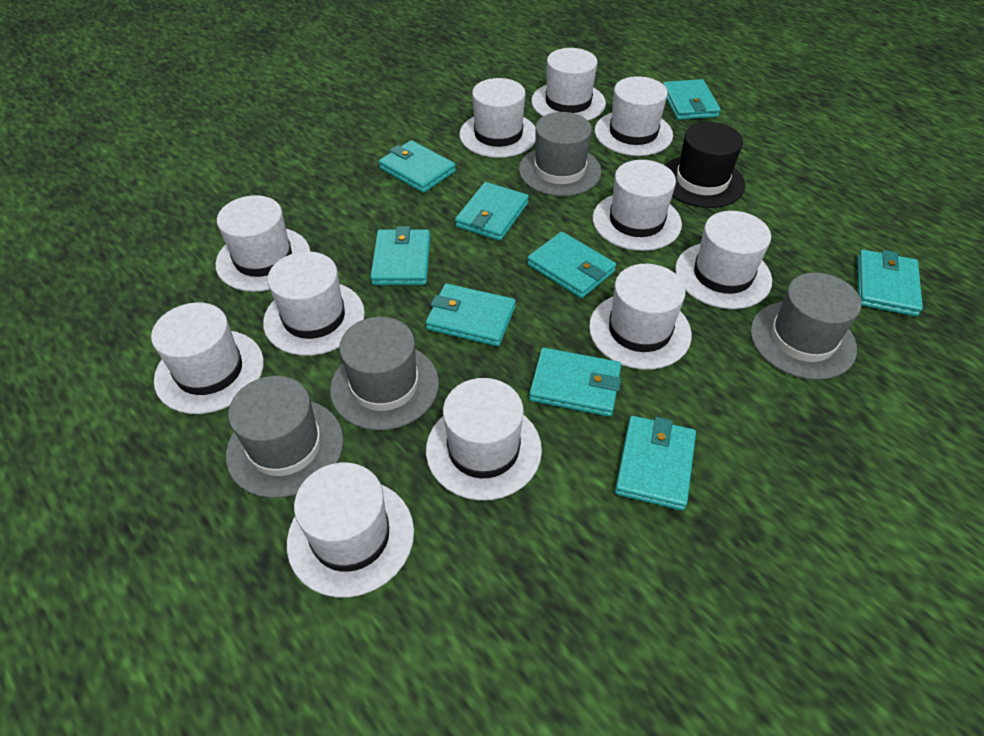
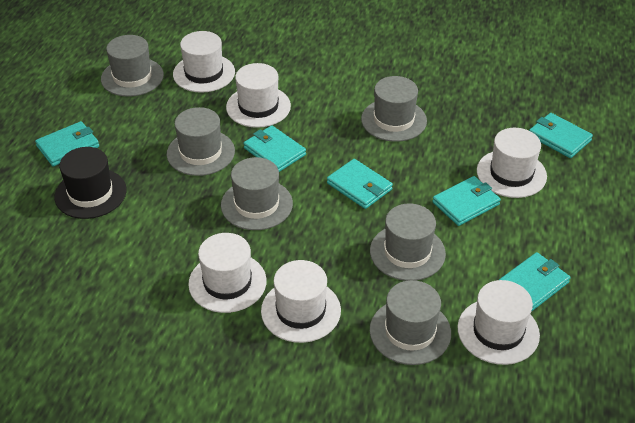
grey hat: [226,376,344,498] [330,317,439,430] [519,112,602,196] [750,272,861,380] = 4 -> [101,35,164,97] [167,107,235,176] [221,157,293,230] [361,76,427,142] [370,204,446,281] [370,280,451,365] = 6
turquoise wallet: [370,226,430,285] [379,140,456,193] [426,284,516,346] [455,182,529,241] [527,232,616,298] [529,348,621,417] [615,416,696,511] [663,79,721,120] [857,250,923,316] = 9 -> [35,121,99,166] [244,125,306,172] [327,159,393,209] [433,176,501,226] [499,252,570,312] [529,113,593,158] = 6
white hat: [151,302,264,414] [215,195,310,292] [263,251,365,356] [287,463,414,598] [426,378,542,501] [459,78,535,158] [531,48,606,121] [589,264,692,370] [593,160,682,251] [595,76,673,156] [675,211,772,309] = 11 -> [173,31,235,93] [188,233,266,313] [226,63,291,128] [261,260,341,343] [457,280,540,365] [477,128,547,198] = 6

